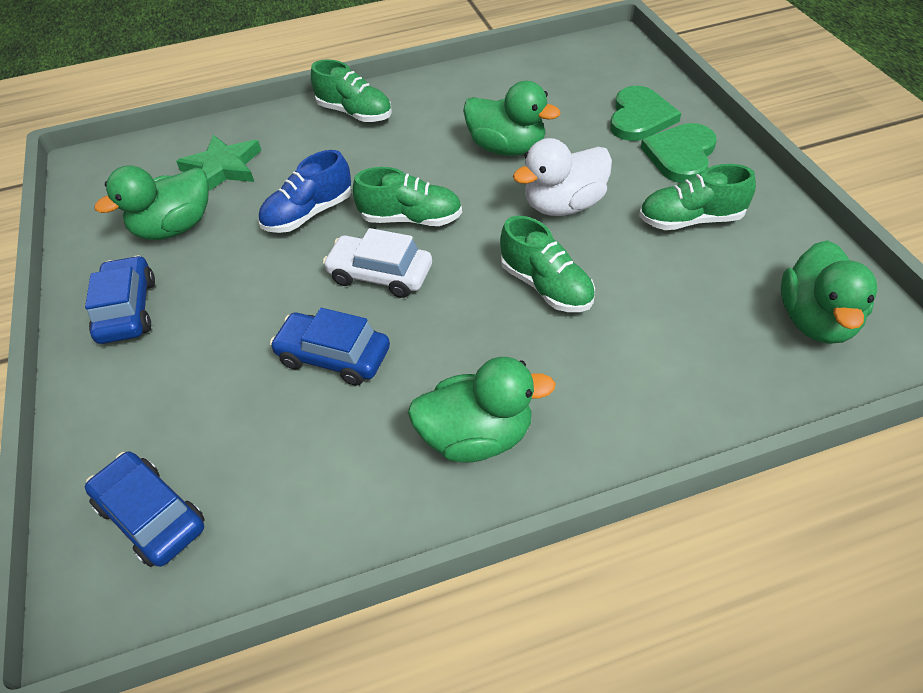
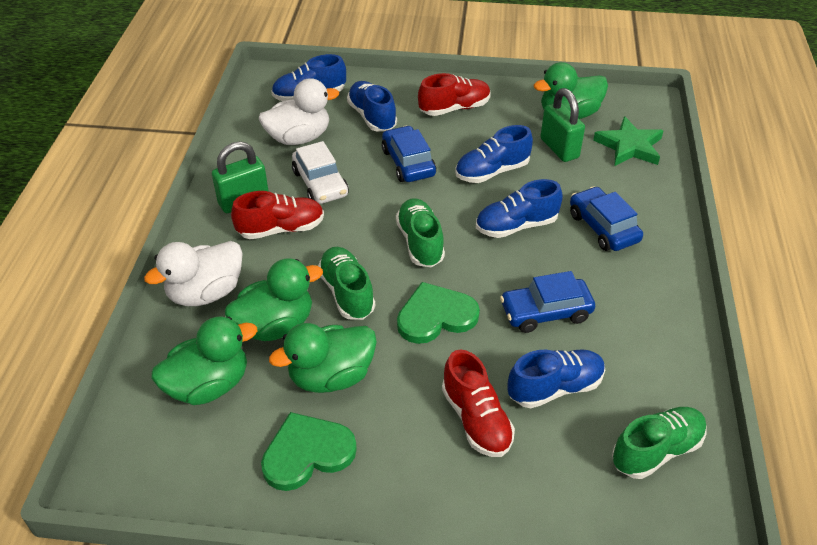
blue shoe: [258,150,351,233] = 1 -> [271,54,346,101] [347,81,397,132] [455,125,533,183] [476,179,563,238] [508,349,605,408] = 5
green padlock: none = 0 -> [212,141,269,213] [540,88,585,162] = 2
green shoe: [311,59,392,122] [353,167,462,226] [500,216,595,312] [639,164,756,230] = 4 -> [318,247,375,320] [396,198,445,267] [612,407,707,479] = 3
red shoe: none = 0 -> [231,191,324,239] [418,73,491,116] [442,349,515,457] = 3
white duck: [513,138,612,216] = 1 -> [144,241,243,306] [259,78,339,145] = 2

